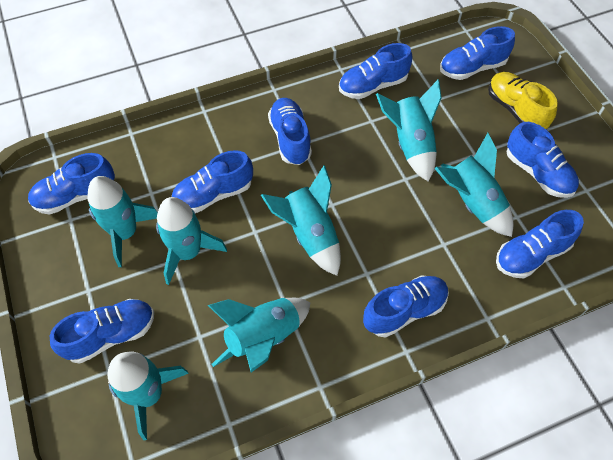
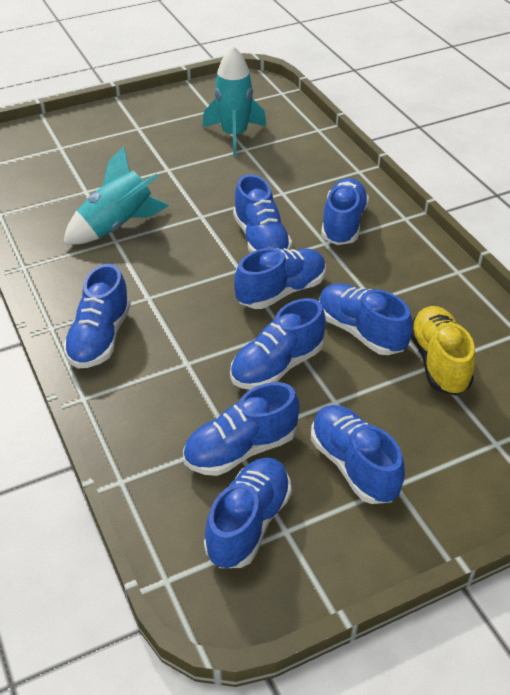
turquoise rocket: [87,176,158,267] [107,352,189,440] [156,197,227,285] [208,298,310,372] [261,165,341,276] [376,79,441,182] [434,133,513,237] = 7 -> [63,146,169,245] [203,46,266,156] = 2

